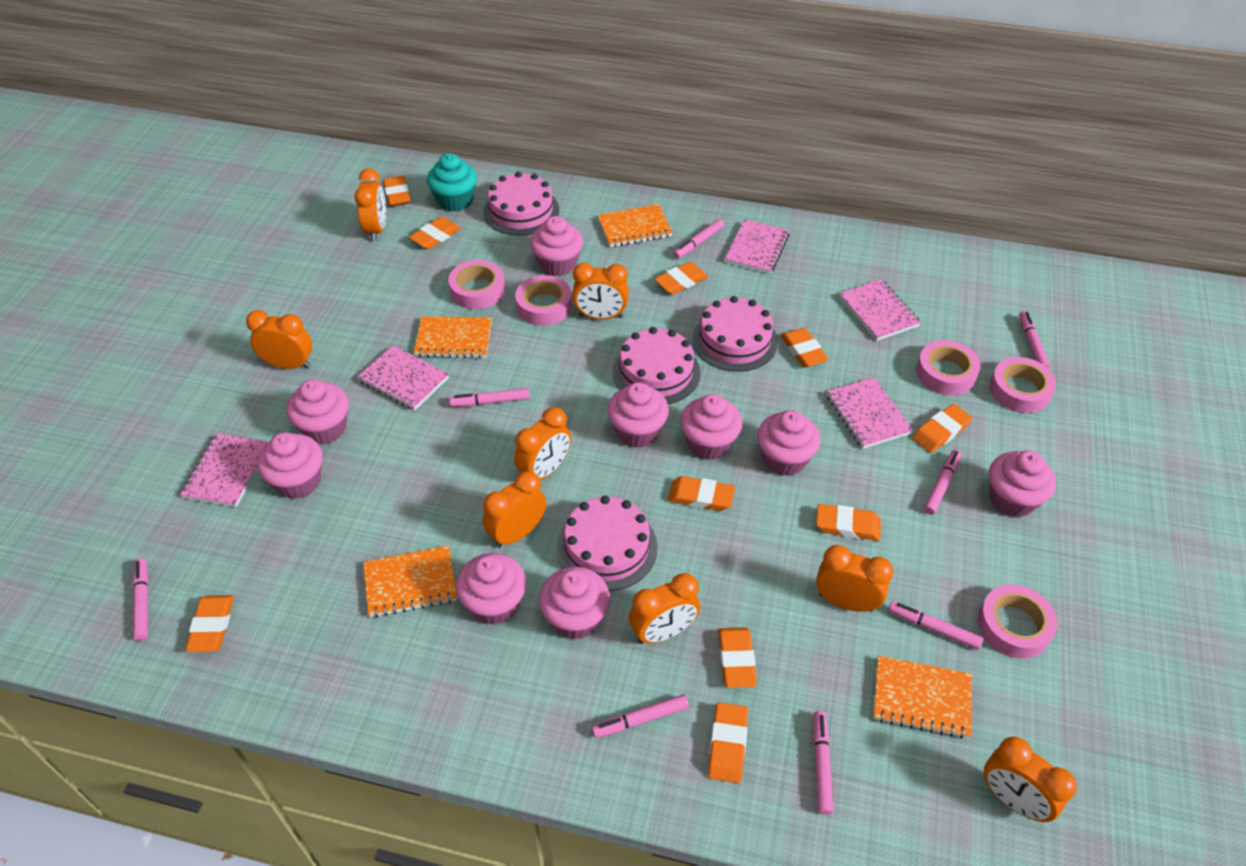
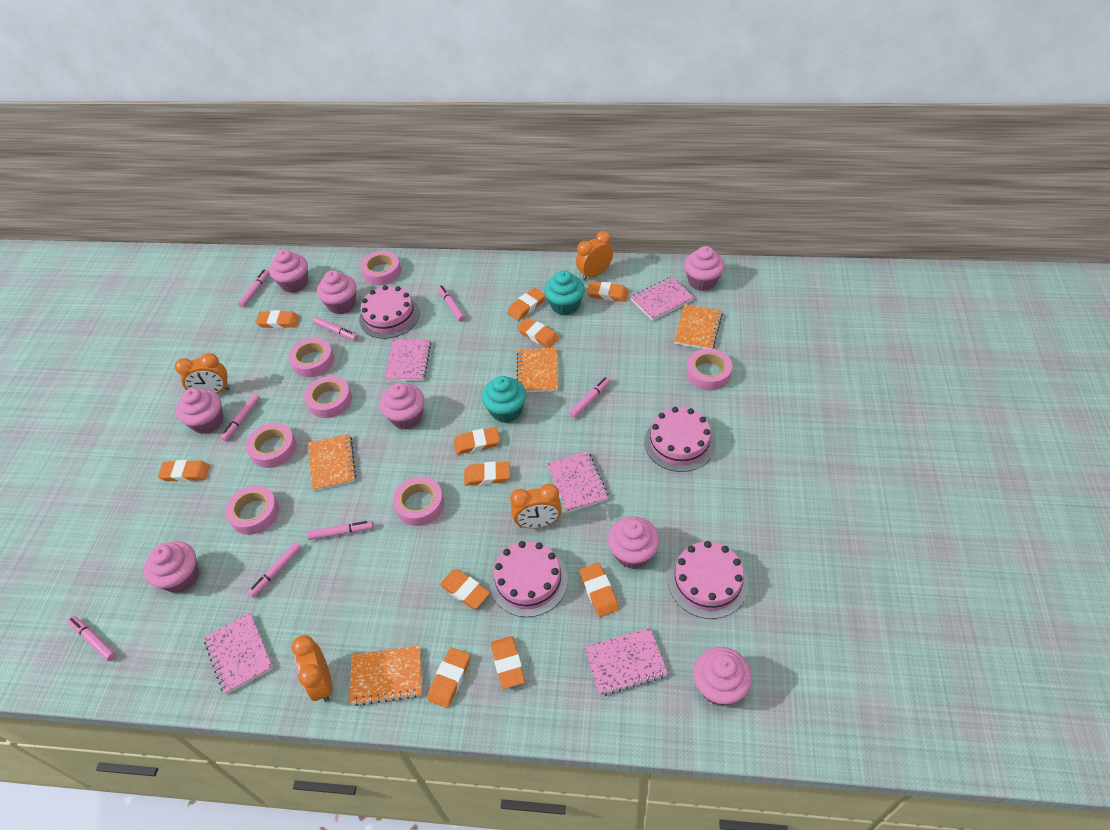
orange clock: [246,310,312,369] [354,168,386,241] [483,471,546,548] [514,407,571,480] [572,263,629,320] [629,573,700,644] [816,545,893,612] [984,737,1077,822] = 8 -> [175,353,230,394] [291,635,333,702] [510,484,562,529] [576,231,613,281] = 4
orange eraser: [185,595,234,652] [383,176,411,207] [409,216,461,249] [654,262,708,295] [668,476,735,511] [708,702,748,783] [718,627,757,688] [780,328,829,368] [816,504,881,541] [912,404,972,453] = 10 -> [158,460,210,482] [256,310,300,328] [428,647,470,708] [440,569,490,609] [454,427,500,455] [464,462,510,486] [491,636,525,689] [507,288,545,321] [517,318,559,348] [579,563,619,617] [587,281,629,302] = 11
pink cupcake: [257,432,323,499] [286,379,349,445] [456,553,526,625] [530,216,583,276] [539,567,610,639] [607,382,669,448] [680,394,742,460] [757,410,820,476] [989,450,1056,518] = 9 -> [144,541,199,593] [176,388,223,434] [269,250,308,293] [317,270,356,314] [380,383,424,430] [608,516,660,569] [684,246,725,291] [693,647,752,706] = 8
pink tape: [448,260,505,309] [515,275,572,326] [916,340,981,395] [978,585,1057,659] [989,357,1056,413] = 5 -> [225,485,279,535] [246,423,297,468] [288,338,334,377] [304,376,352,418] [360,251,401,285] [393,477,444,526] [686,348,732,391] = 7
turquoise cupcake: [427,153,477,212] = 1 -> [482,376,526,423] [544,270,585,315] = 2

